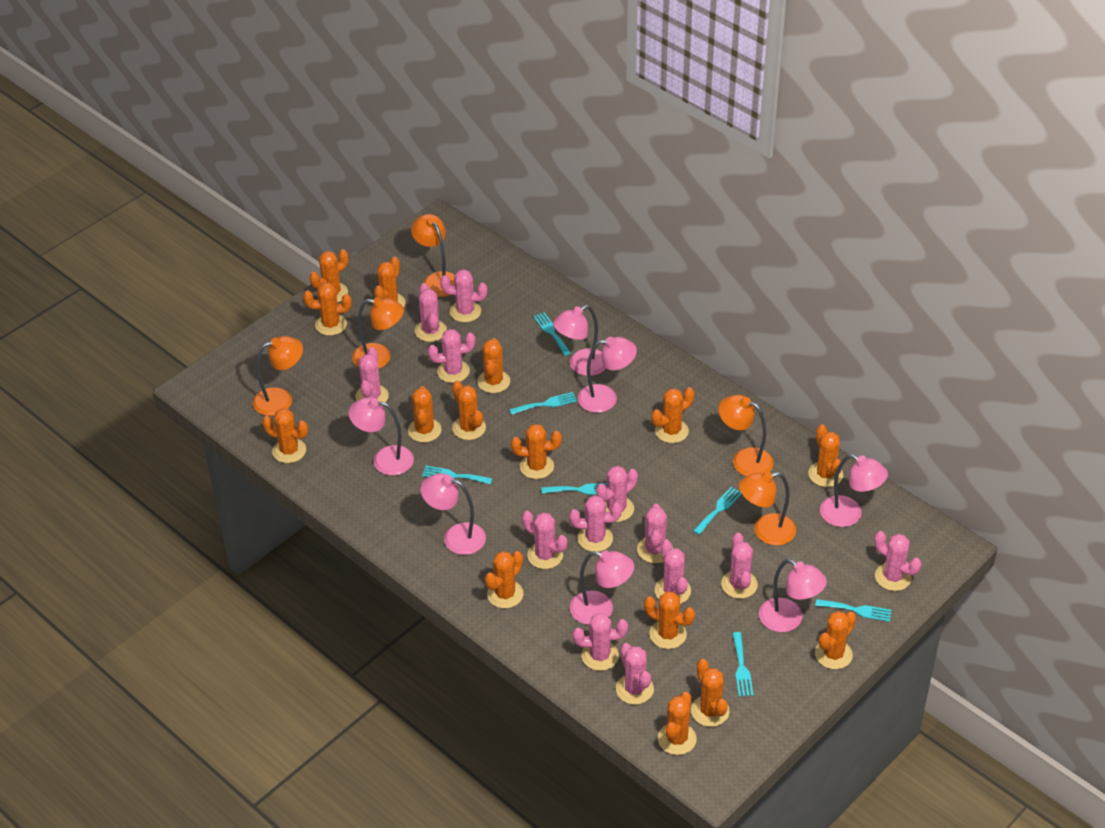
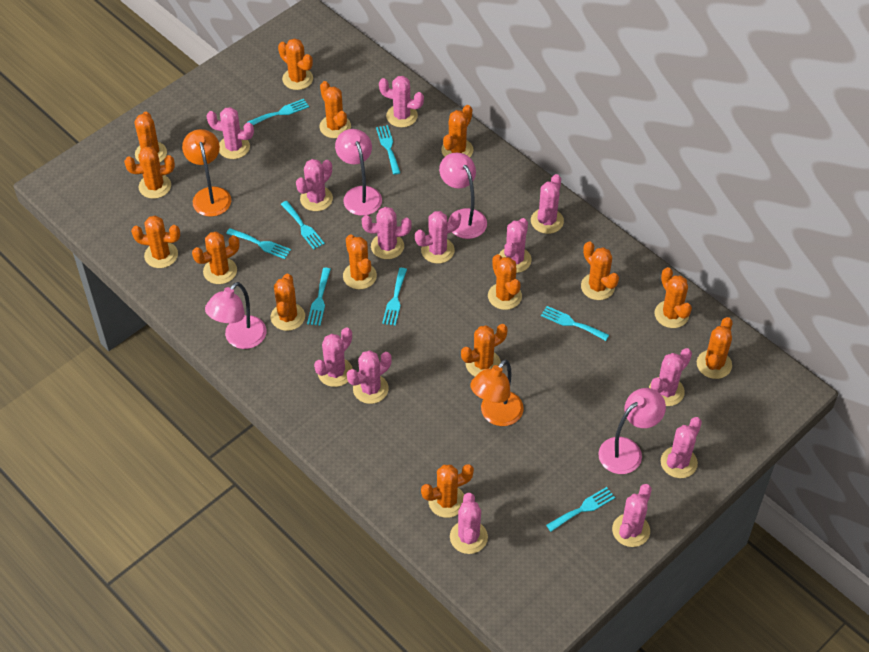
orange lamp: [253,336,303,416] [352,297,404,369] [411,214,455,297] [718,395,774,476] [739,471,796,546] = 5 -> [182,129,231,217] [470,360,524,426] = 2
pink lamp: [348,397,414,475] [421,473,486,555] [553,305,606,376] [570,550,634,625] [578,337,637,413] [759,559,827,632] [820,454,888,527] = 7 -> [205,282,266,349] [335,129,382,216] [439,153,487,239] [598,388,666,474] = 4
turquoise fork: [422,466,493,484] [509,392,577,415] [533,312,571,356] [541,483,607,495] [693,487,742,535] [732,632,753,697] [815,599,891,622] = 7 -> [226,228,291,259] [248,99,309,125] [281,201,325,249] [307,268,331,326] [376,125,400,175] [382,268,407,326] [541,306,609,341] [546,487,615,532] = 8

